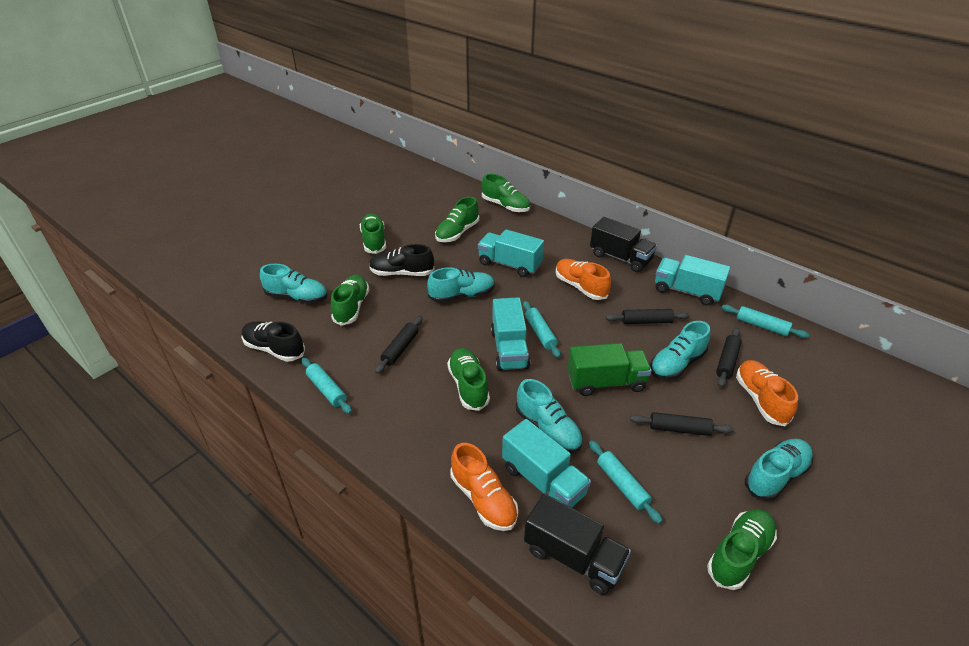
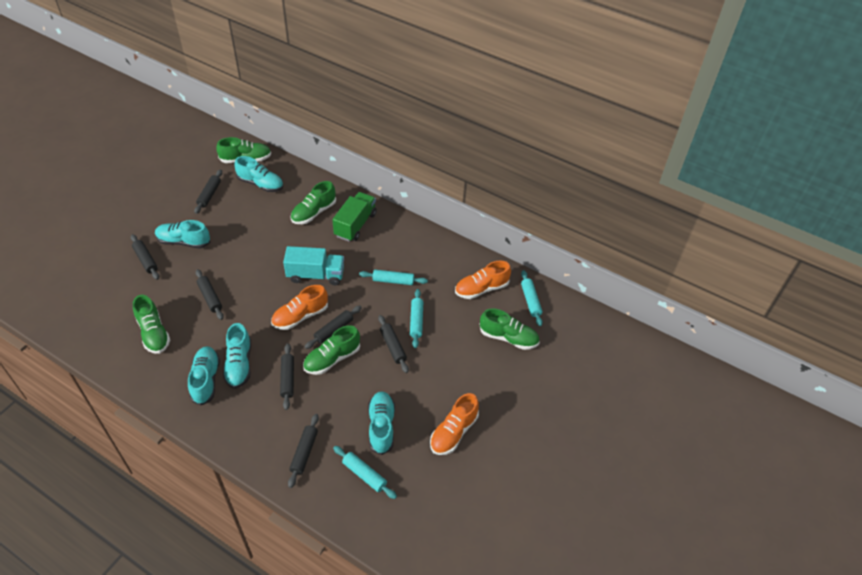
black rolling pin: [375,316,422,374] [606,309,690,324] [630,412,734,436] [716,328,742,388] = 4 -> [131,234,159,280] [194,170,222,214] [196,269,224,320] [280,343,294,410] [288,414,319,488] [305,305,362,349] [378,315,409,373] = 7
black shoe: [241,321,305,362] [369,244,434,276] = 2 -> none = 0
black truck: [524,494,631,595] [590,217,657,272] = 2 -> none = 0
green shoe: [331,275,369,326] [360,214,386,254] [435,197,479,242] [447,348,490,411] [482,174,530,212] [707,509,777,590] = 6 -> [133,295,170,354] [216,137,271,163] [290,181,336,224] [303,325,360,375] [480,308,539,350] = 5
turquoise truck: [478,229,544,277] [491,297,530,371] [502,419,591,508] [655,255,731,306] = 4 -> [283,246,344,285] = 1

